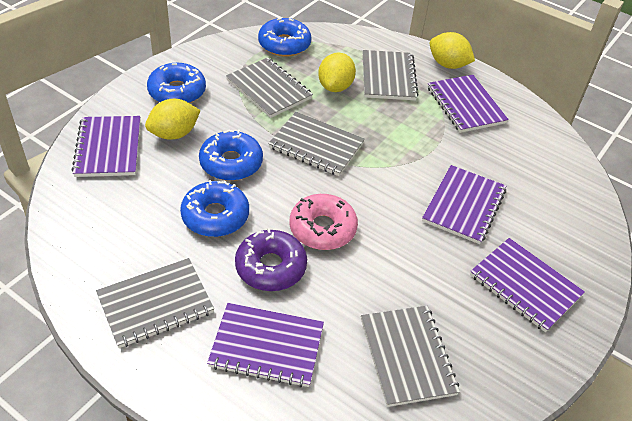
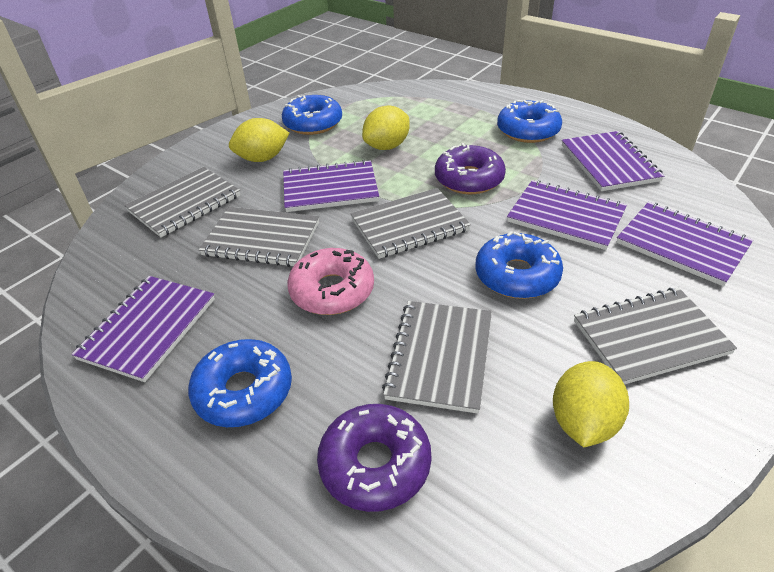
purple donut: [235,228,307,291] = 1 -> [317,404,431,512] [435,143,506,194] = 2

